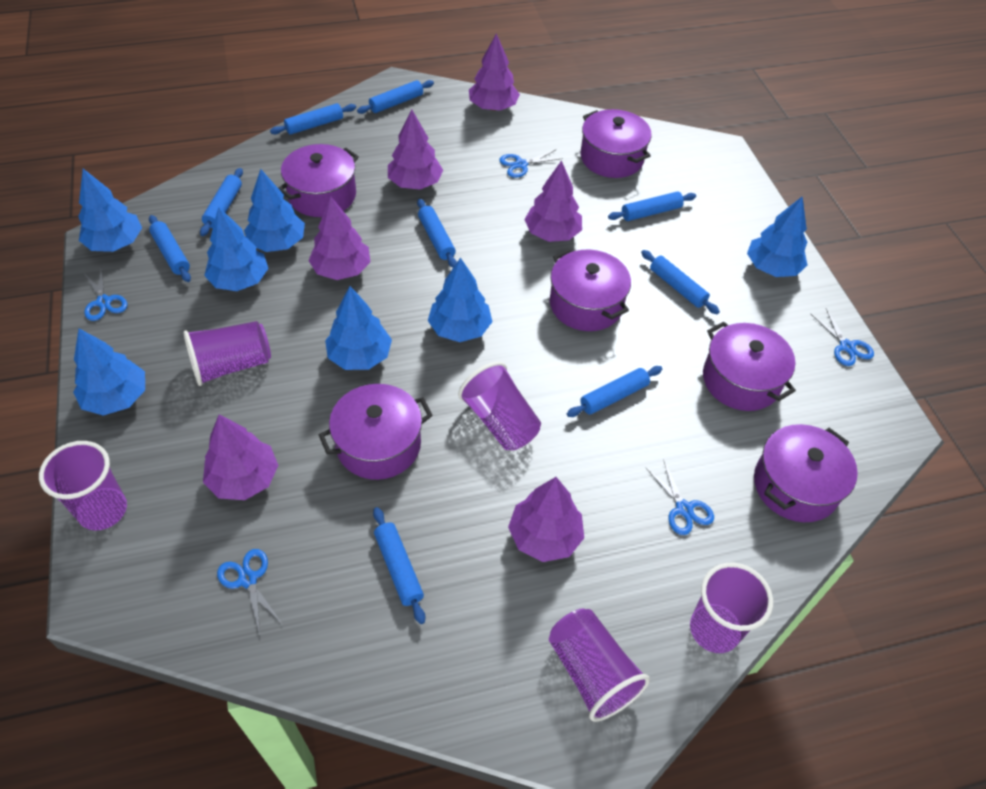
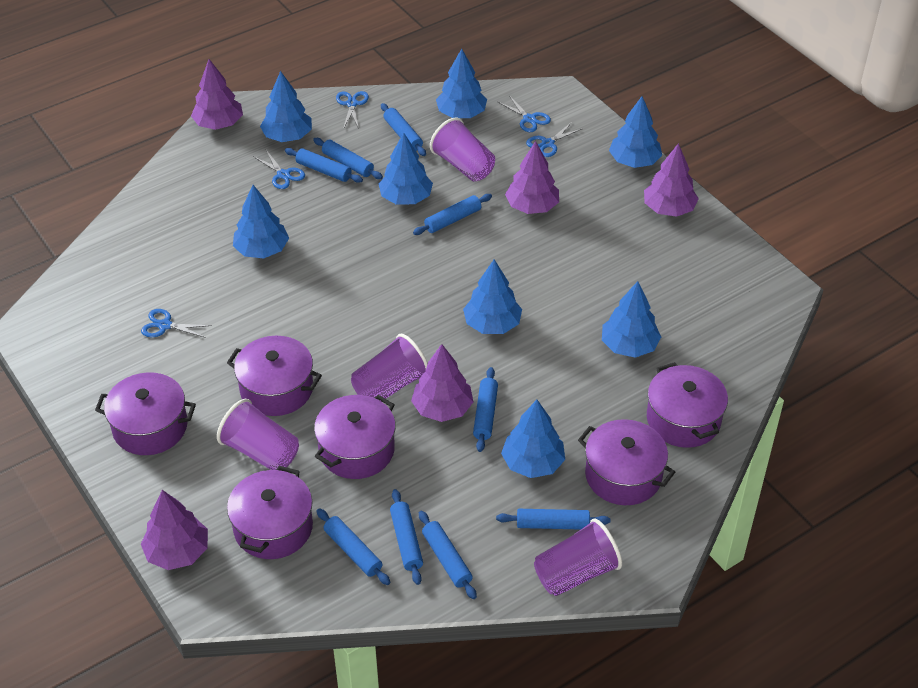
blue tree: [73,328,145,416] [78,169,142,252] [204,207,268,291] [244,169,305,252] [325,286,392,370] [428,258,492,342] [747,196,807,277] = 7 -> [233,185,289,258] [260,71,312,142] [379,133,433,205] [436,49,487,118] [463,259,522,334] [501,400,565,478] [602,281,661,358] [609,96,662,168] = 8
purple cup: [39,441,127,531] [183,321,271,386] [458,362,541,450] [549,609,650,722] [690,563,773,653] = 5 -> [217,399,299,471] [351,334,428,402] [430,117,495,182] [534,519,622,596] = 4
purple tree: [203,414,278,500] [308,197,371,280] [388,109,443,190] [469,33,520,111] [508,477,584,562] [524,160,582,242] = 6 -> [141,490,208,570] [191,59,243,130] [411,344,473,422] [505,141,559,214] [644,143,699,217] = 5

